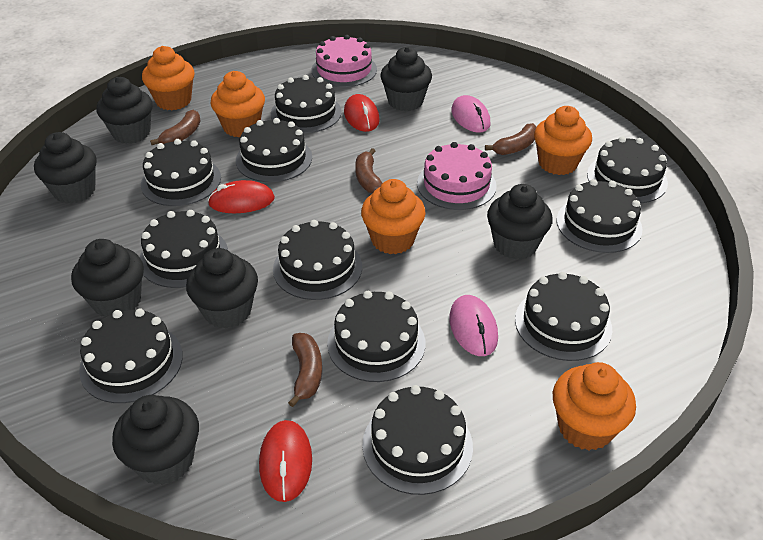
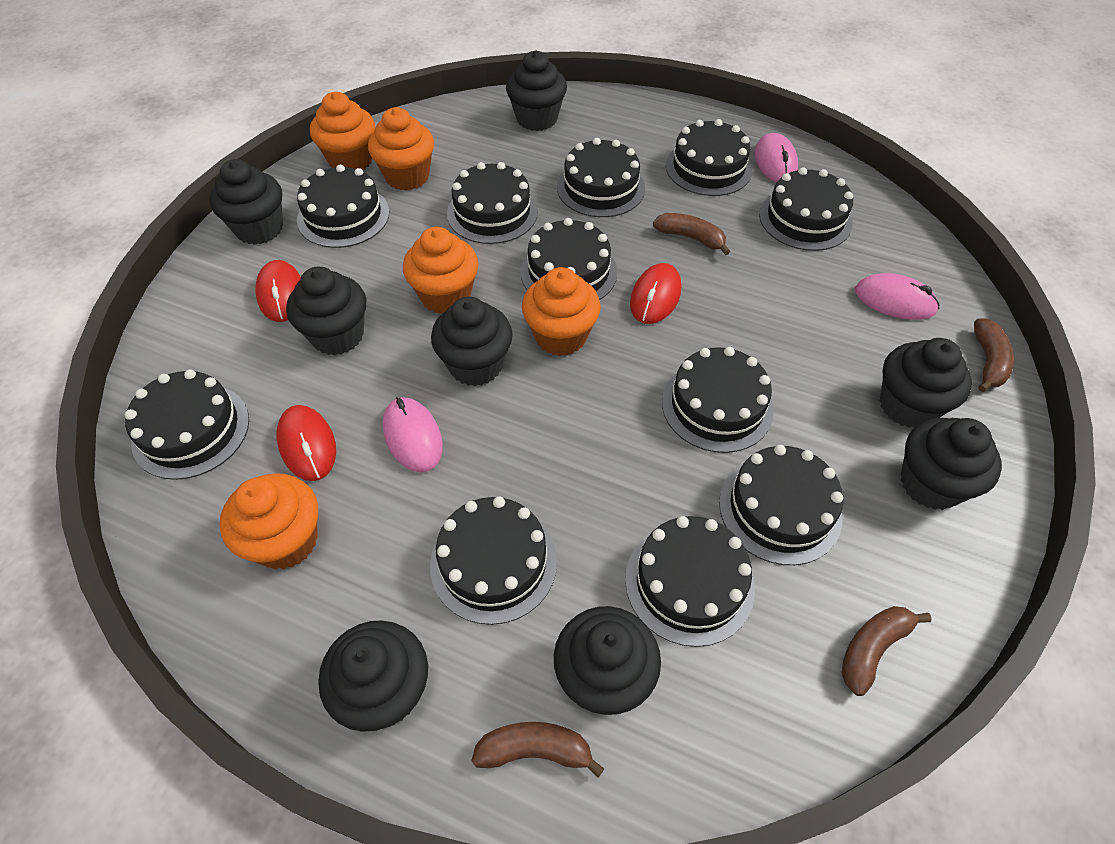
black cupcake: [34,132,97,204] [71,239,144,316] [97,77,153,144] [112,395,199,485] [186,248,258,328] [380,47,432,111] [487,184,553,260] = 7 -> [209,159,283,245] [286,267,366,355] [318,620,428,732] [431,297,513,386] [506,50,567,131] [554,606,661,715] [880,338,972,428] [901,418,1002,510] = 8
pink cake: [311,35,377,87] [417,142,497,210] = 2 -> none = 0
pink mouse: [449,295,498,356] [452,95,491,133] = 2 -> [383,397,443,472] [755,133,798,182] [855,273,939,320] = 3

